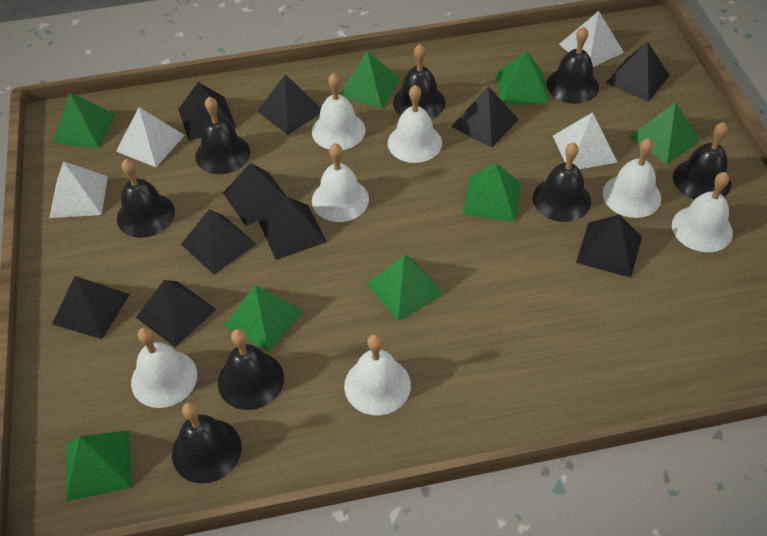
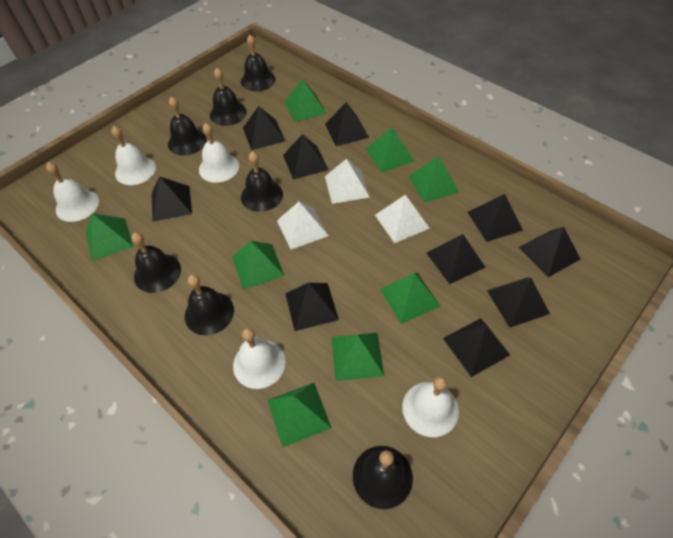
black bell: [117,159,175,238] [172,402,242,484] [195,96,250,174] [218,329,284,410] [393,44,446,119] [533,142,591,222] [547,27,599,104] [673,122,731,200] = 8 -> [131,232,181,293] [168,97,207,156] [185,274,234,335] [210,68,247,126] [241,35,276,92] [241,151,283,212] [353,446,413,509] = 7
white bell: [131,327,197,408] [312,73,366,150] [312,143,369,222] [344,334,411,415] [388,85,442,163] [603,138,661,218] [672,172,733,252] = 7 -> [46,162,99,222] [111,126,156,185] [199,123,239,183] [233,328,286,389] [402,376,459,437] = 5
white pyramid: [49,161,108,218] [116,107,185,167] [553,112,618,169] [559,11,624,67] = 4 -> [277,202,329,250] [325,159,370,204] [375,195,430,243] = 3

